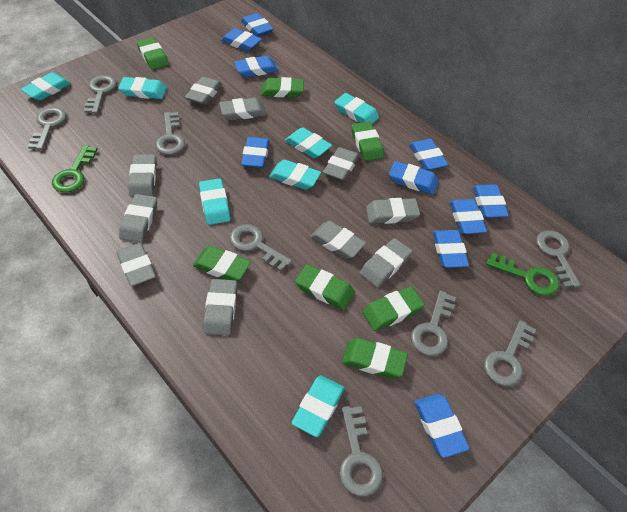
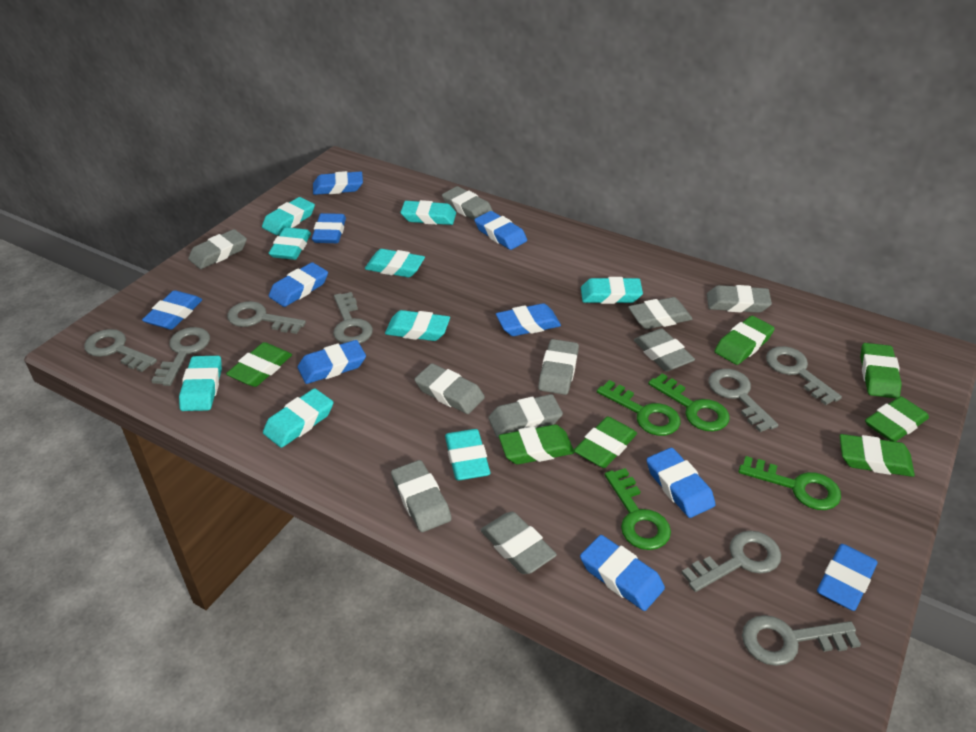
green key: [52,145,97,193] [486,252,559,296] = 2 -> [597,380,680,436] [605,468,671,550] [648,373,730,431] [738,456,841,510] = 4
turquoise eraser: [21,72,71,101] [118,77,167,99] [199,178,230,225] [269,160,321,190] [285,127,332,158] [291,375,345,437] [335,93,379,124] = 7 -> [179,356,222,411] [262,197,315,235] [263,388,333,448] [268,227,311,260] [365,249,425,277] [385,310,450,341] [401,200,456,225] [445,429,490,481] [581,277,643,304] = 9

